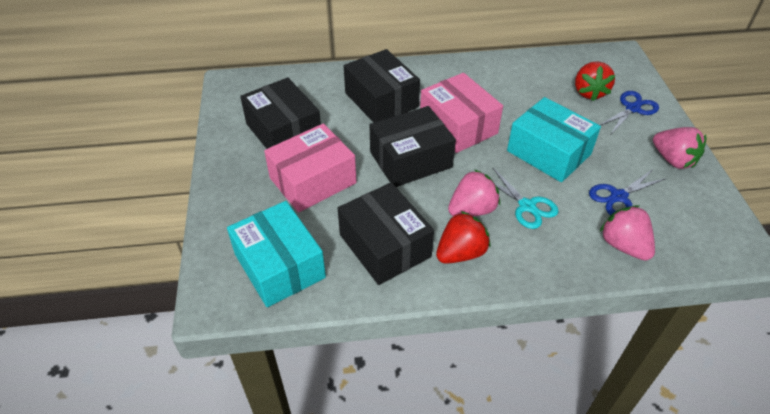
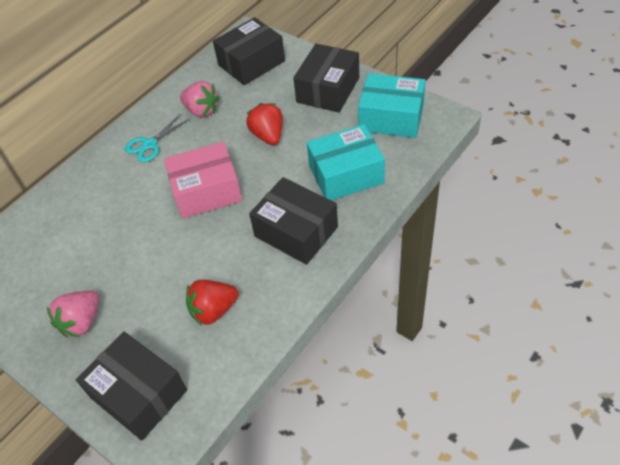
blue scissors: [589,169,667,215] [600,91,659,134] = 2 -> none = 0
pink box: [264,123,356,212] [420,73,503,153] = 2 -> [164,142,242,219] = 1
pink strawberry: [448,169,500,216] [600,206,655,261] [653,127,707,169] = 3 -> [47,291,99,337] [180,81,220,118] = 2

